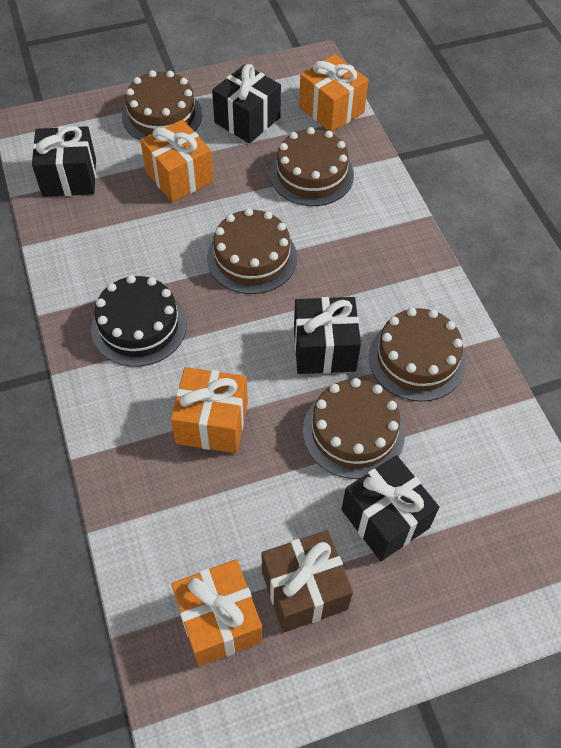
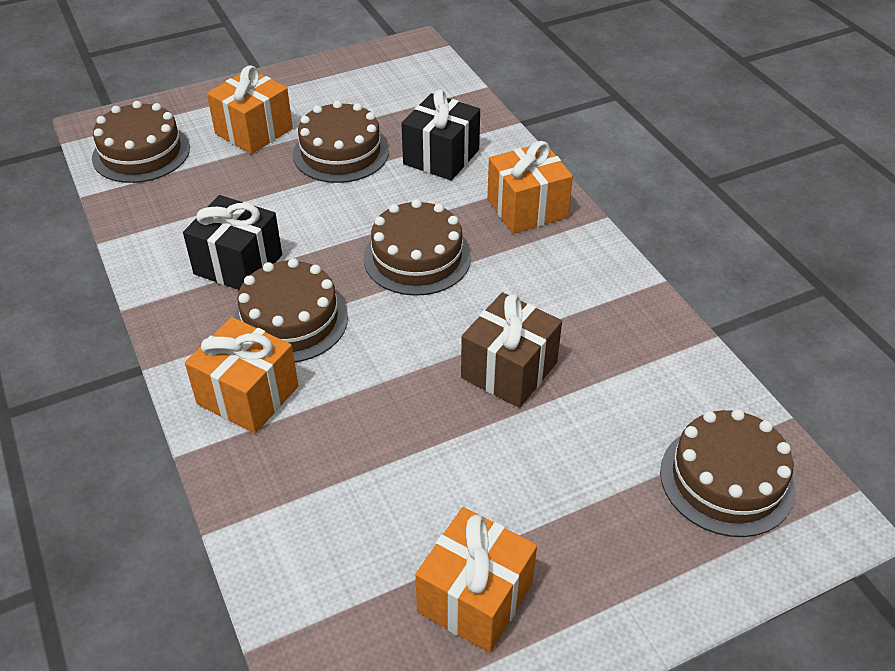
black cake: [91,275,187,367] = 1 -> none = 0
black gift: [32,126,96,197] [212,64,281,144] [294,297,361,374] [341,455,439,561] = 4 -> [183,195,282,290] [401,90,480,181] = 2

